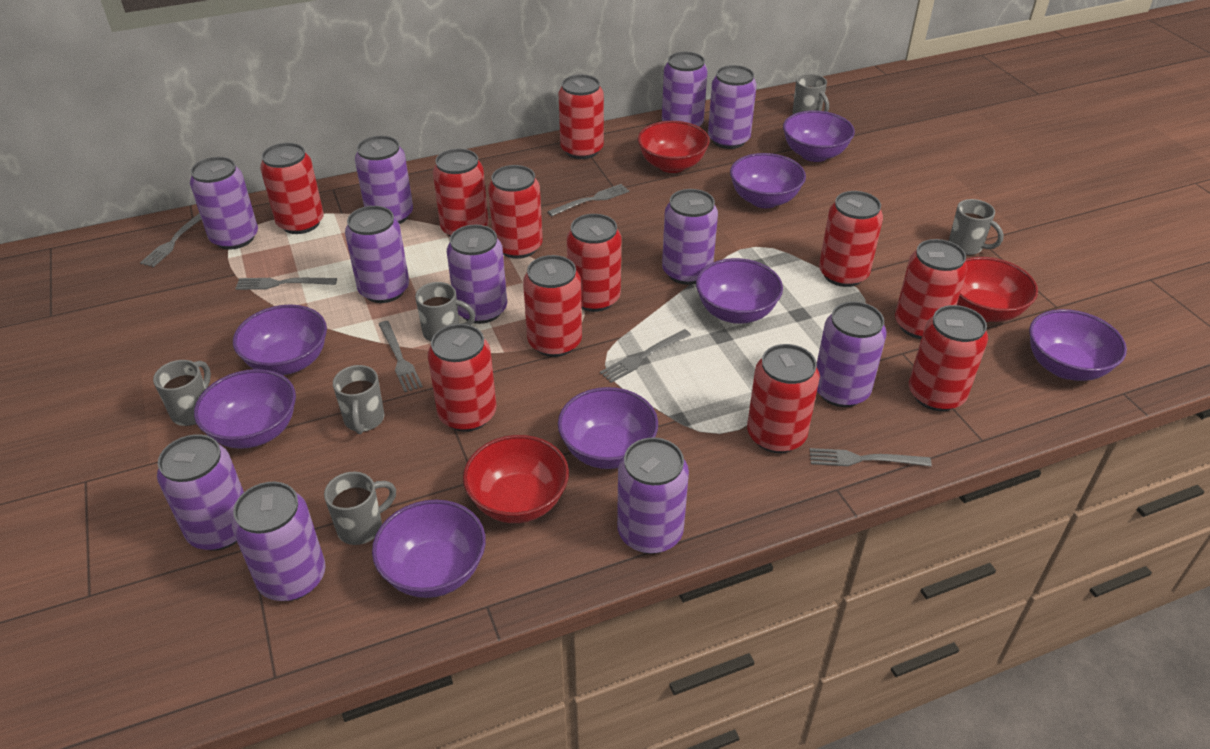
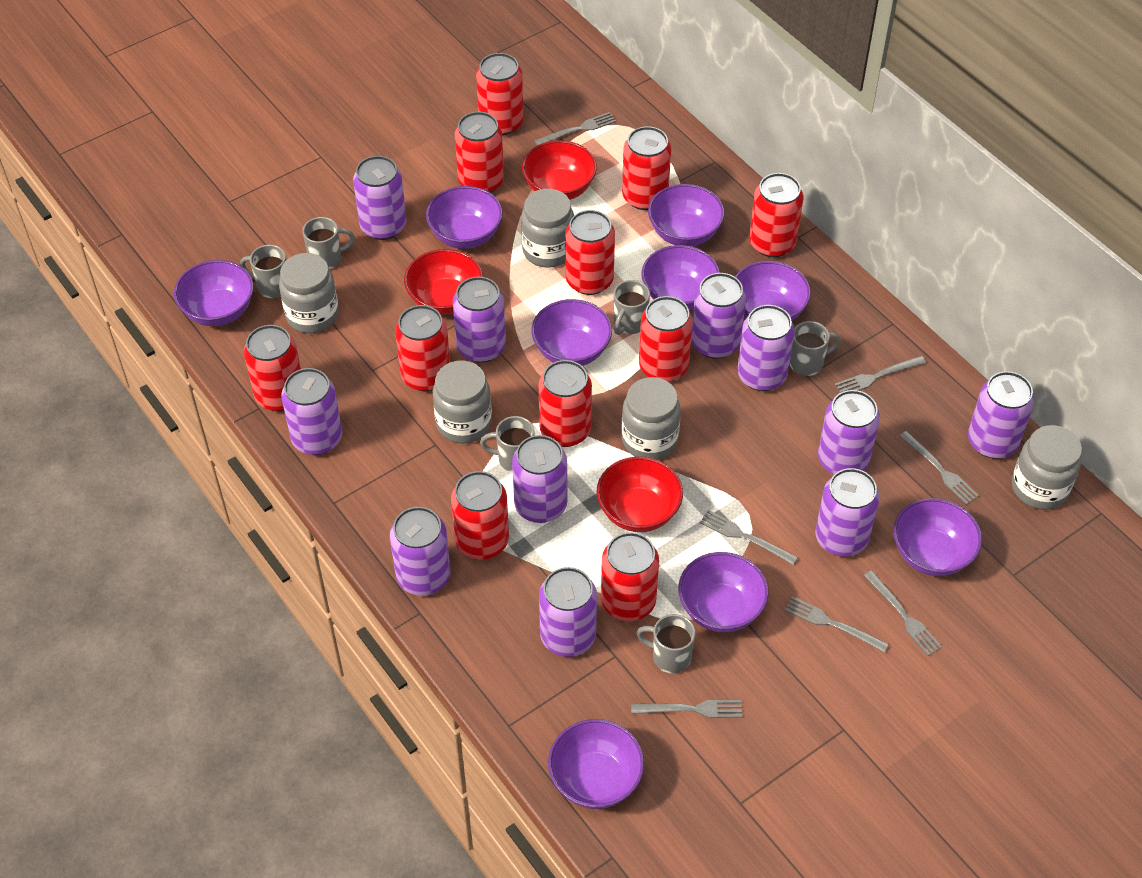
grey fork: [140,213,201,267] [235,278,337,290] [378,321,423,392] [547,184,629,216] [600,329,691,383] [809,448,932,467] = 6 -> [534,112,616,145] [631,700,743,718] [700,510,798,565] [784,596,889,653] [835,356,926,393] [863,570,942,656] [900,431,979,505] = 7
grey jar: none = 0 -> [279,253,339,333] [433,361,492,443] [521,189,574,268] [622,377,681,460] [1012,425,1082,510] = 5
purple bowl: [194,369,296,449] [233,304,327,375] [372,500,486,598] [558,387,658,469] [696,258,783,324] [730,153,806,208] [783,110,855,162] [1029,309,1127,381] = 8 -> [174,260,254,326] [426,186,503,249] [531,299,612,366] [548,719,644,809] [642,245,720,310] [648,184,725,246] [678,552,769,632] [735,261,811,321] [893,498,982,576] = 9

